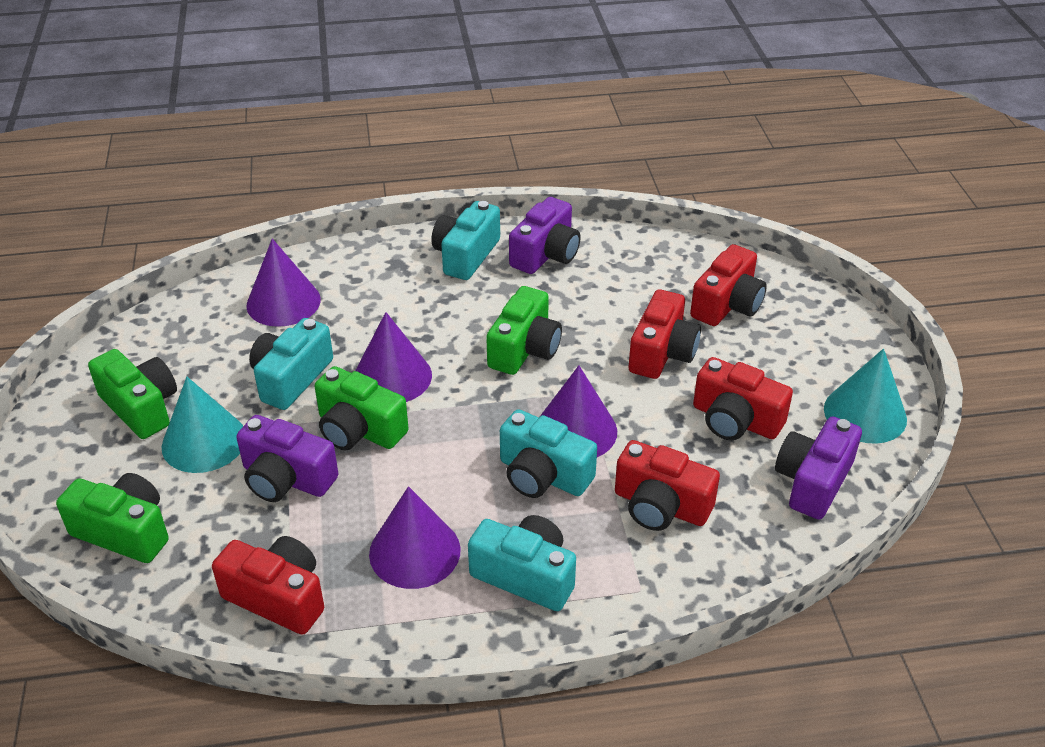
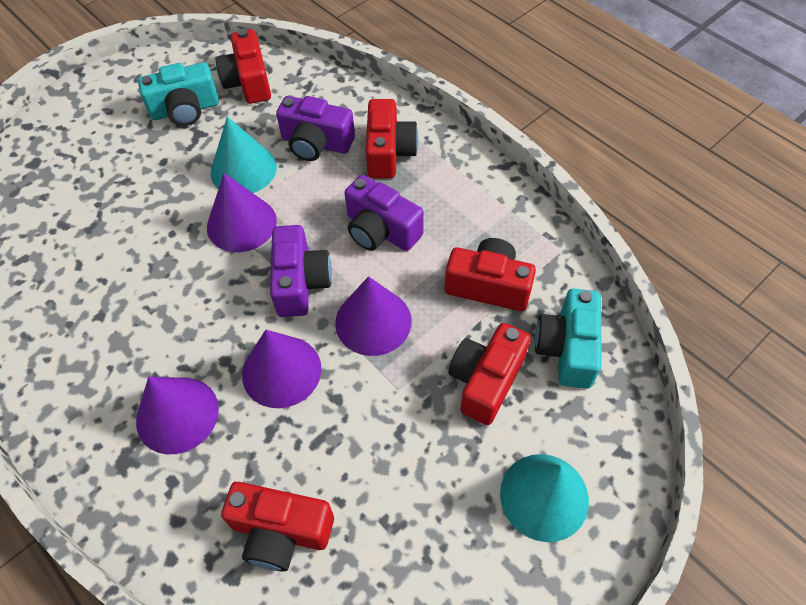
green camera: [56,473,169,563] [88,349,177,439] [314,366,409,450] [486,286,562,375] = 4 -> none = 0
turquoise camera: [249,318,333,410] [431,201,500,280] [468,515,576,611] [500,409,597,498] = 4 -> [138,62,219,126] [535,289,601,389] = 2

